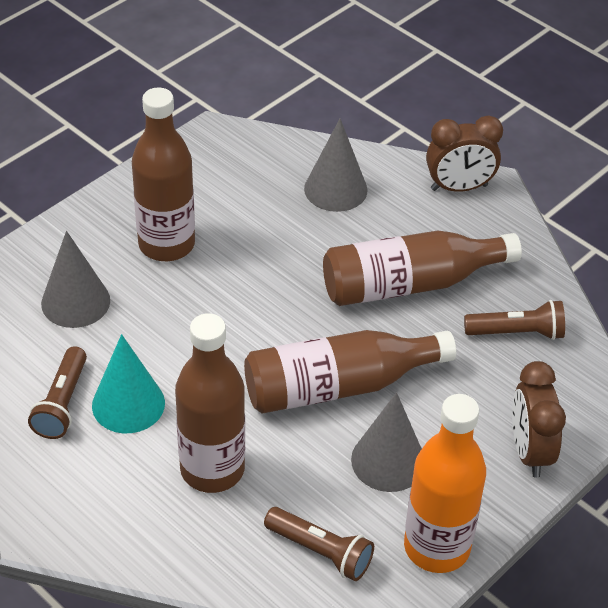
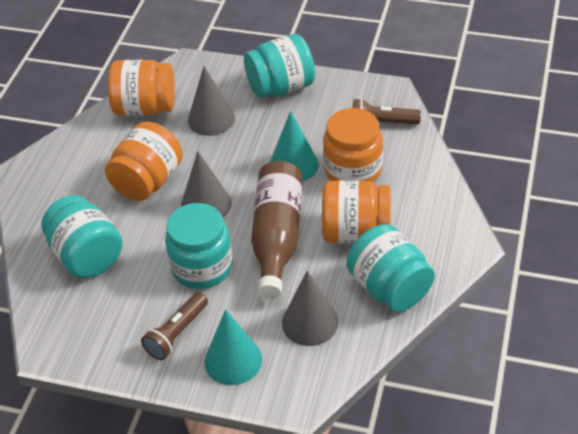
brown bottle: [132,87,195,261] [175,313,245,493] [244,330,456,413] [323,230,522,306] = 4 -> [251,161,303,299] = 1
brown clock: [426,116,503,192] [512,361,566,478] = 2 -> none = 0
brown flashlight: [28,346,87,439] [264,507,374,581] [464,300,565,340] = 3 -> [141,292,208,360] [353,99,421,124] = 2
orange bottle: [404,394,486,573] = 1 -> none = 0
orange jar: none = 0 -> [105,121,183,201] [108,60,175,116] [322,180,391,244] [323,108,383,182] = 4
turquoise cone: [92,334,165,433] = 1 -> [205,309,262,385] [270,111,319,182] = 2
turquoise jar: none = 0 -> [41,195,123,278] [165,203,233,289] [244,34,315,98] [347,224,435,312] = 4

